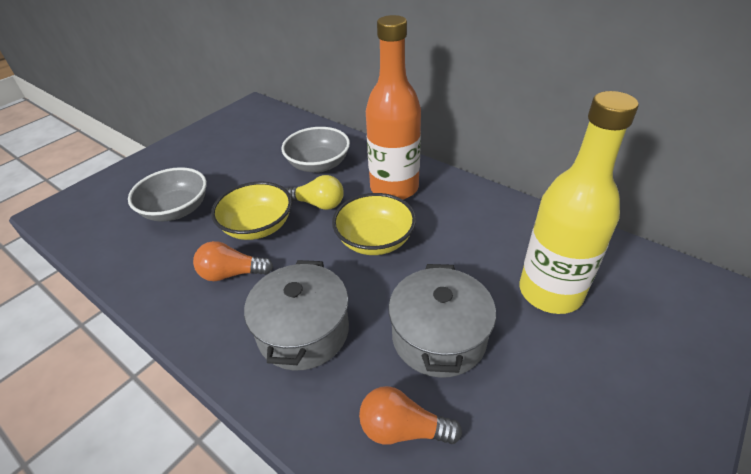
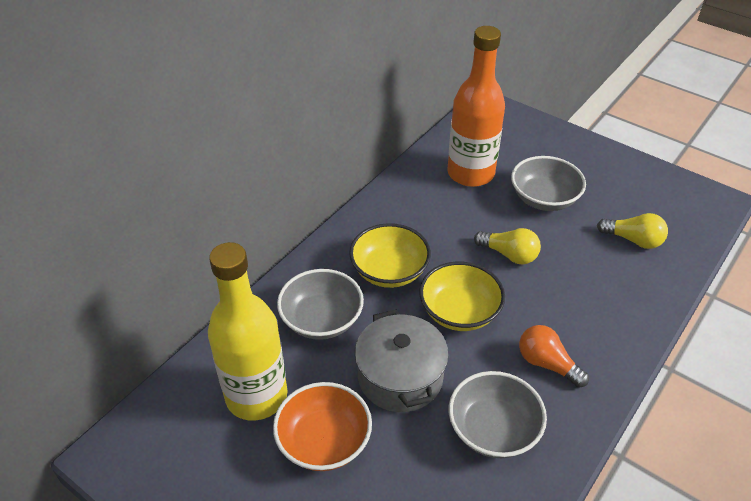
grey bowl: [128,167,207,222] [281,127,350,173] = 2 -> [277,269,364,340] [449,371,547,458] [511,156,586,211] = 3
grey pot: [244,260,349,370] [388,264,496,378] = 2 -> [355,310,449,412] = 1
orange bowl: none = 0 -> [273,382,372,471] = 1
orange light bulb: [193,241,273,281] [359,386,462,444] = 2 -> [519,325,589,388] = 1
yellow light bulb: [286,175,344,210] = 1 -> [474,228,541,265] [597,213,668,249] = 2

